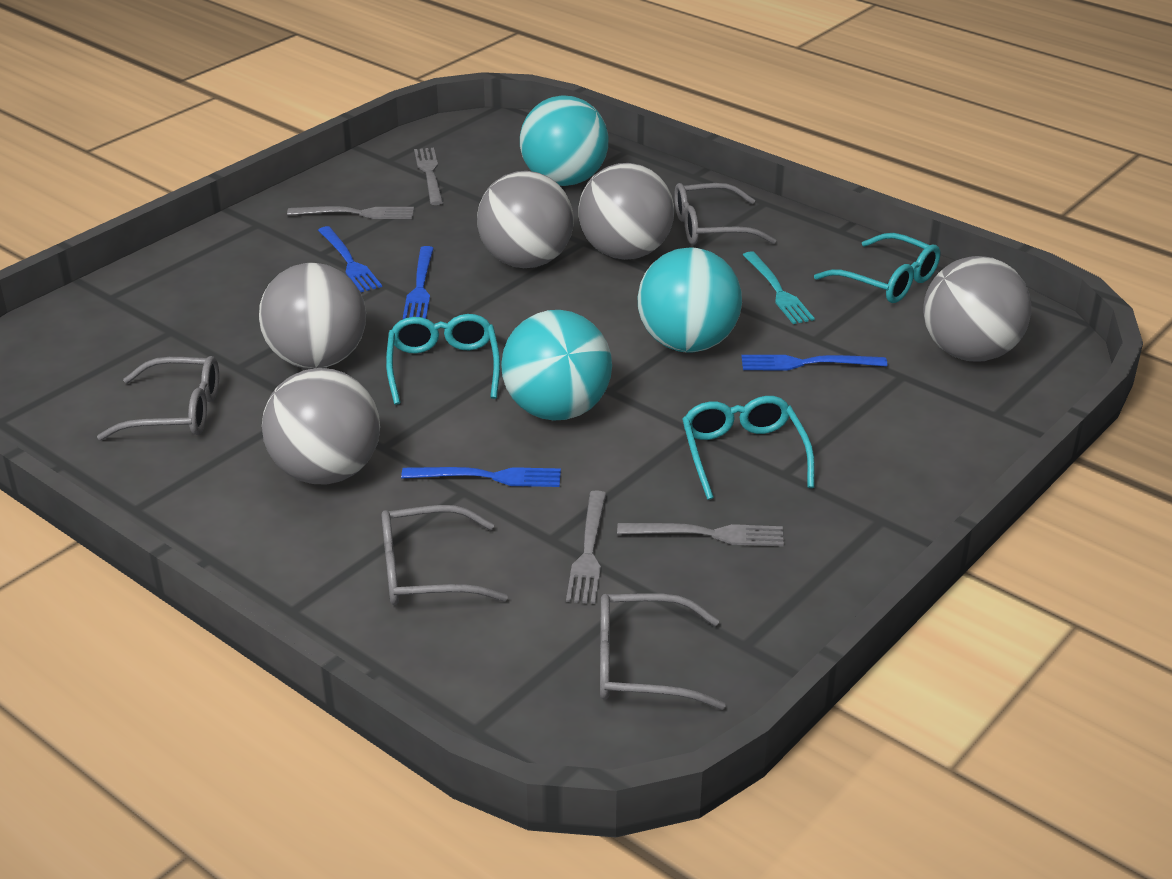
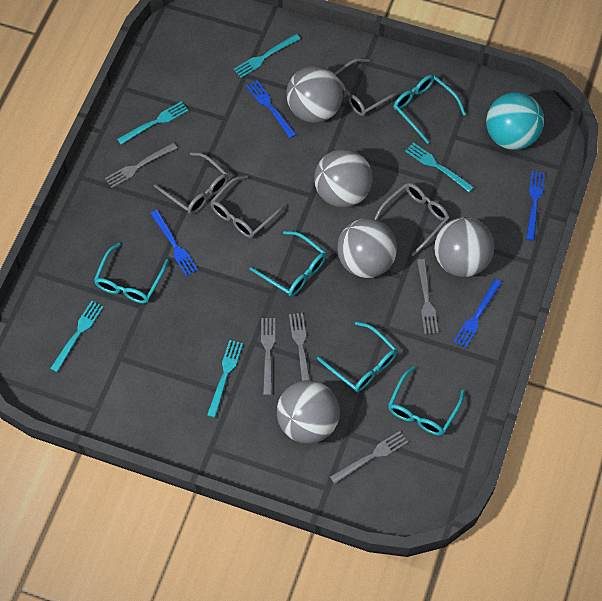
grey fork: [287,206,414,219] [414,148,443,205] [566,490,606,604] [617,523,784,547] = 4 -> [105,143,177,188] [261,318,275,395] [289,313,310,381] [330,431,408,484] [417,259,439,334] = 5
turquoise ball: [501,310,612,421] [520,95,608,186] [637,248,742,353] = 3 -> [486,92,544,150] = 1
turquoise fork: [743,251,815,324] = 1 -> [50,301,104,372] [117,101,189,144] [207,340,243,418] [234,34,300,78] [405,142,474,192] = 5
turquoise glasses: [386,314,500,405] [682,396,815,500] [814,233,940,303] = 3 -> [94,243,169,303] [250,231,326,297] [317,322,397,392] [388,366,465,436] [393,75,466,144] = 5

